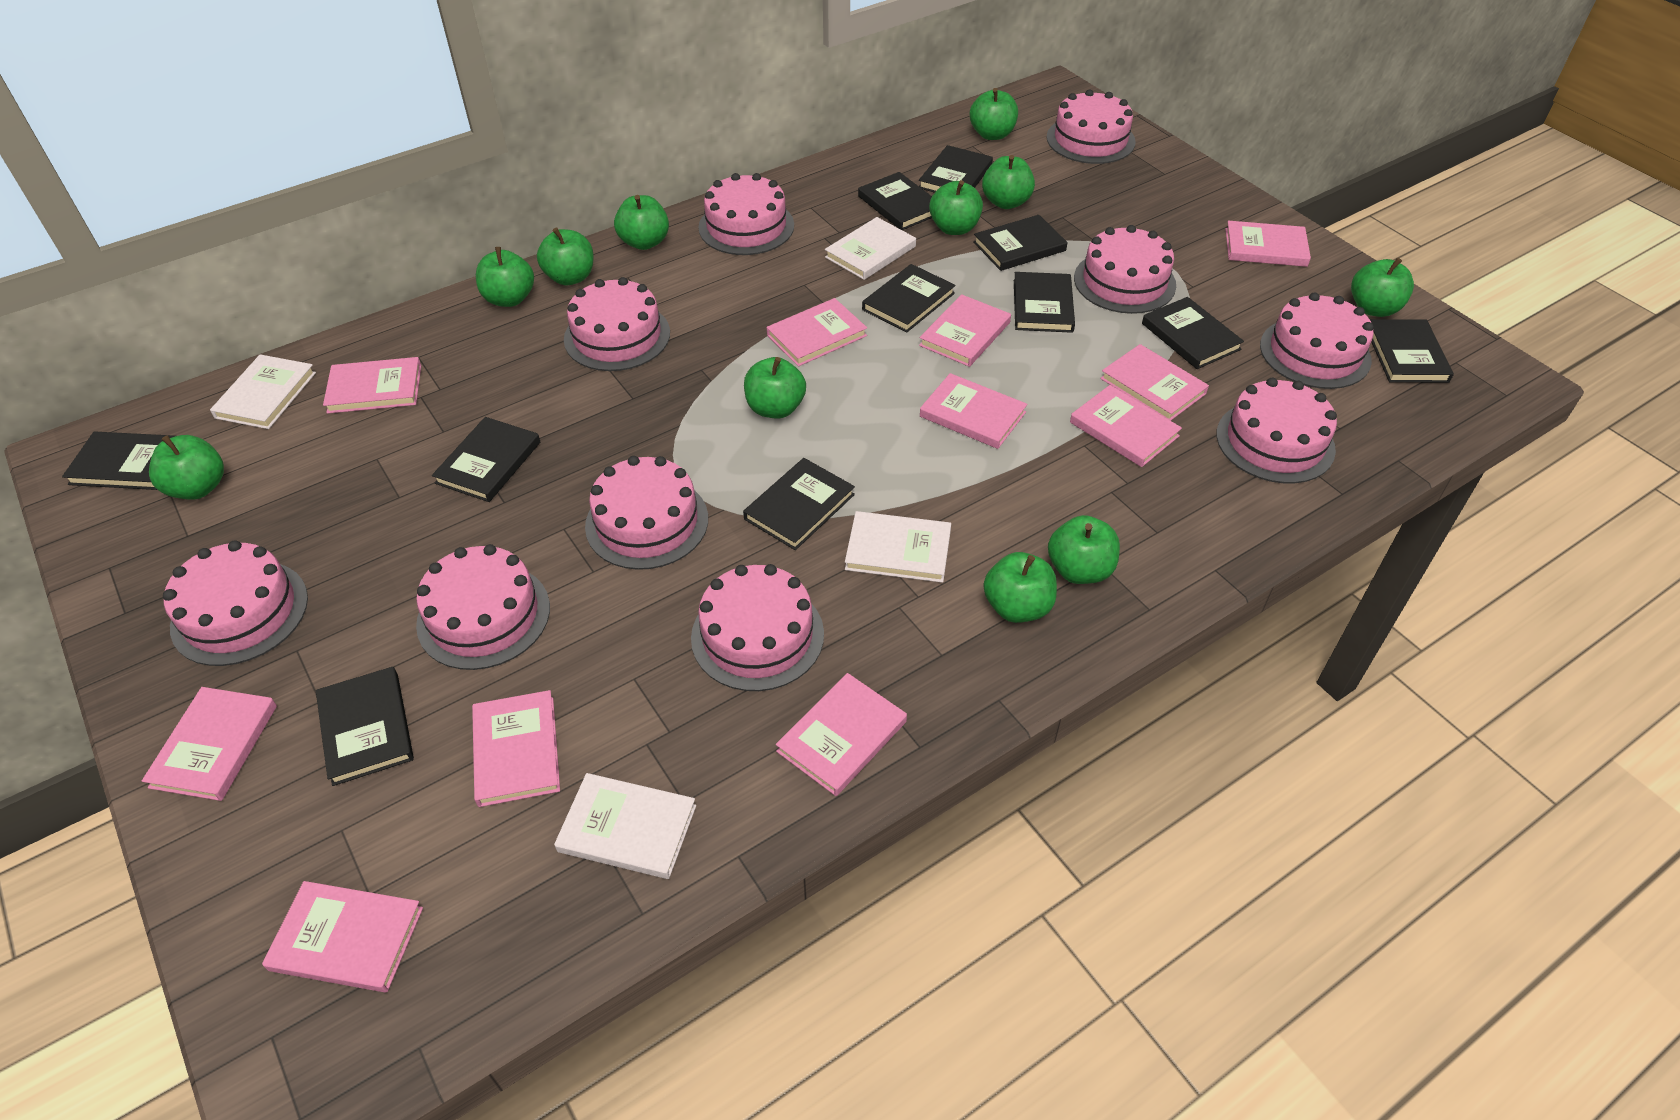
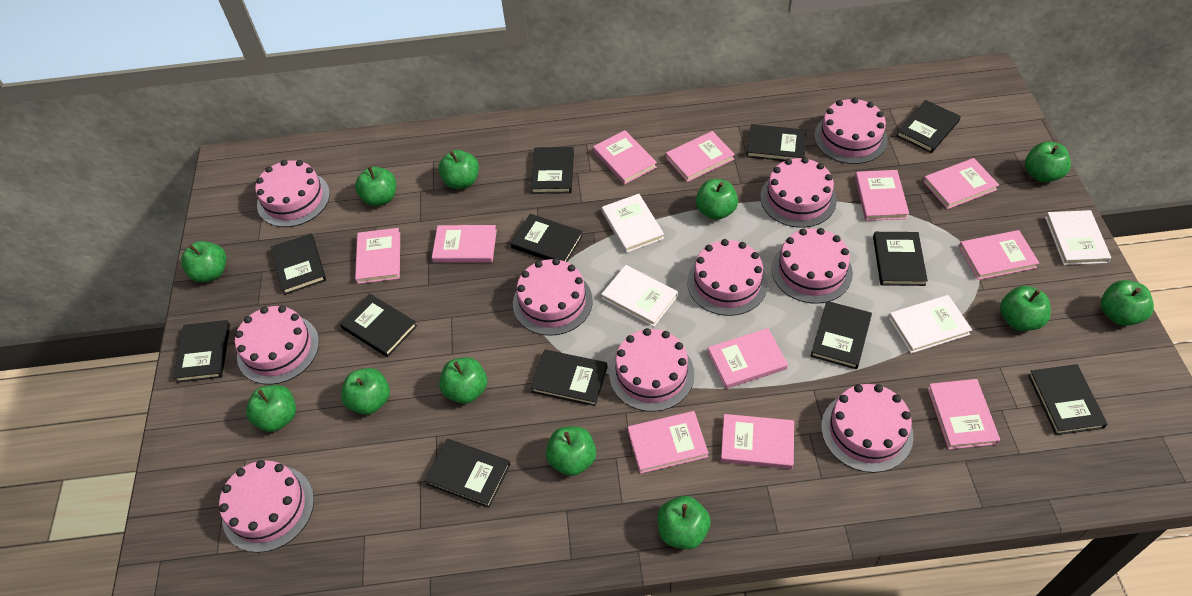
black book: [62,432,175,490] [316,667,414,786] [432,417,540,502] [743,458,855,550] [858,172,932,230] [862,264,956,333] [919,145,993,193] [973,215,1068,271] [1014,272,1075,333] [1142,297,1244,369] [1370,319,1454,383] = 11 -> [173,320,230,383] [271,234,326,295] [340,294,417,357] [424,439,510,508] [511,214,583,262] [530,147,574,194] [531,350,607,406] [747,124,807,161] [811,301,872,369] [873,232,928,286] [896,100,961,153] [1028,364,1107,435] = 12
green apple: [149,435,224,500] [476,247,534,307] [537,228,594,285] [614,195,669,250] [744,357,806,418] [929,180,983,235] [970,88,1018,140] [982,155,1035,209] [983,552,1057,623] [1048,515,1120,584] [1351,258,1414,317] = 11 -> [181,241,226,282] [246,385,296,432] [341,368,390,415] [355,166,396,206] [438,150,479,189] [439,357,487,404] [546,426,596,476] [657,496,711,549] [696,179,738,220] [1000,286,1051,331] [1025,142,1071,183] [1101,280,1154,326] = 12

